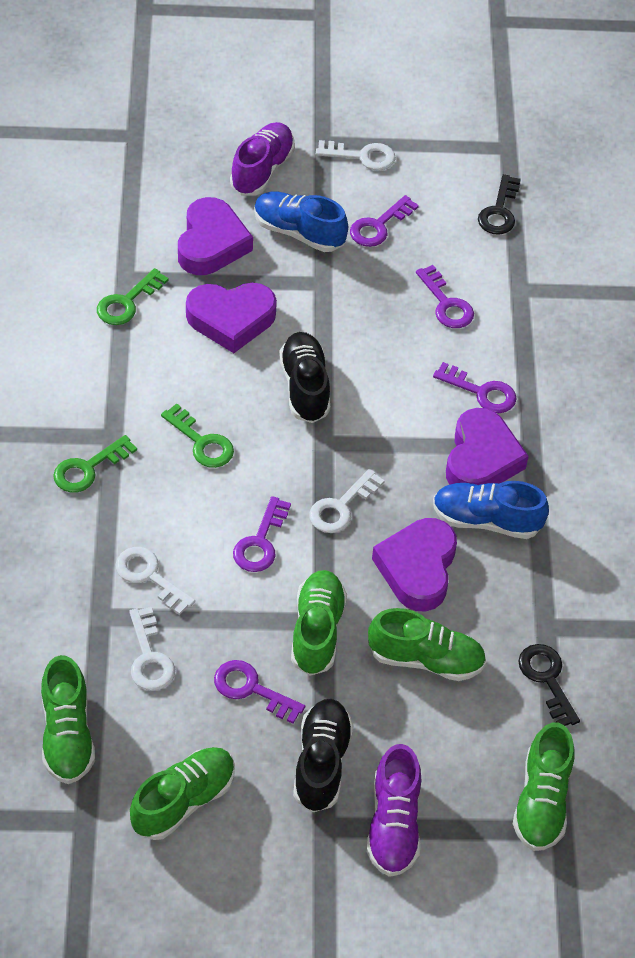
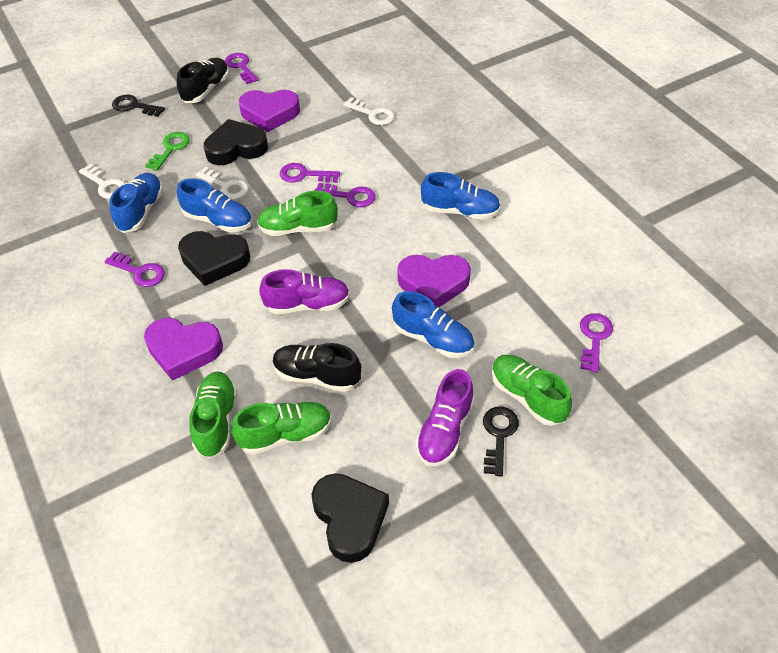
black heart: none = 0 -> [178,231,250,286] [204,119,268,165] [311,473,389,563] = 3
blue shoe: [254,192,348,252] [433,481,549,539] = 2 -> [109,173,163,233] [177,178,252,232] [392,291,474,358] [421,172,501,220] = 4
green key: [53,435,137,493] [97,268,169,325] [161,403,234,468] = 3 -> [145,132,190,171] = 1
green shoe: [41,655,95,784] [130,747,235,840] [291,570,347,676] [368,608,486,681] [513,722,574,851] = 5 -> [189,371,237,458] [231,402,332,455] [257,191,338,236] [492,355,572,426] = 4
purple heart: [178,197,253,275] [186,283,277,353] [372,518,457,612] [446,408,529,485] = 4 -> [144,318,223,380] [239,90,300,132] [397,255,471,307] = 3
white key: [115,547,195,615] [129,607,175,691] [309,469,385,533] [316,140,396,171] = 4 -> [79,164,125,199] [196,167,249,200] [343,97,395,125] = 3

